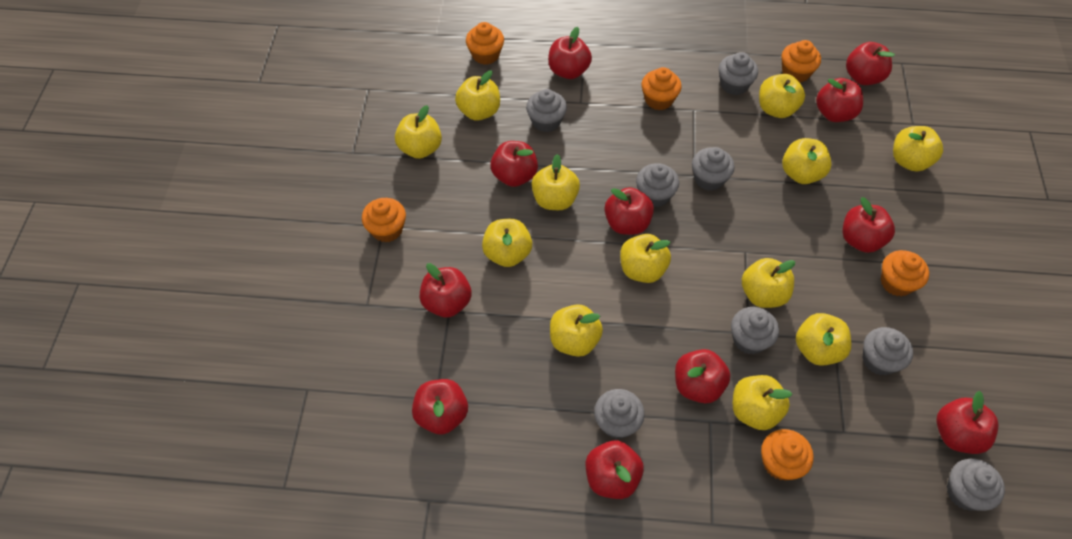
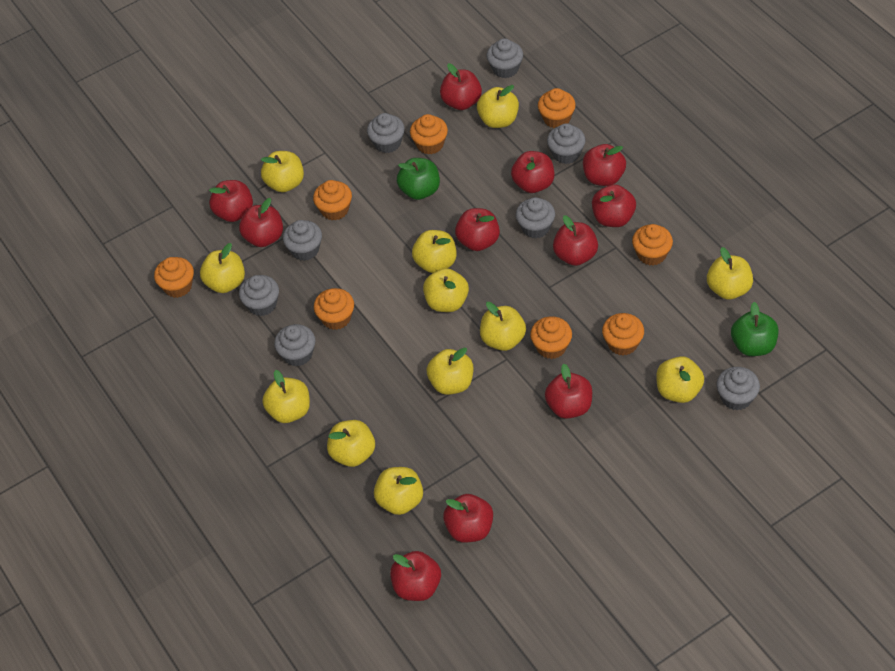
green apple: none = 0 -> [397,158,440,200] [731,302,778,356] = 2
orange cupcake: [362,198,406,243] [466,22,504,65] [642,67,682,110] [761,429,814,480] [781,40,821,82] [881,250,929,297] = 6 -> [154,257,194,298] [313,180,352,221] [314,288,354,330] [410,114,448,154] [530,316,572,359] [538,88,576,128] [602,313,644,356] [632,224,673,266] = 8

